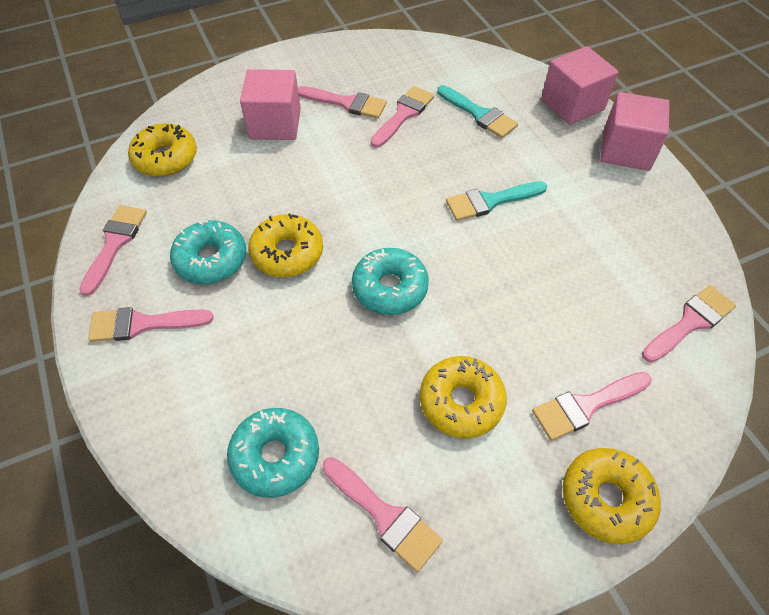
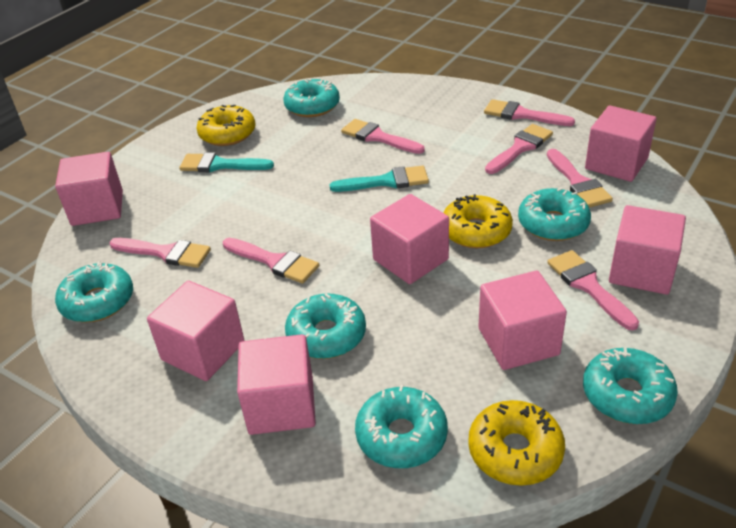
pink cube: [240,69,301,140] [541,46,618,125] [600,92,670,171] = 3 -> [55,152,123,226] [147,281,244,381] [237,334,316,435] [370,194,449,284] [478,271,567,370] [585,106,656,182] [609,205,686,295] = 7
turquoise donut: [170,220,246,284] [227,408,319,498] [352,248,429,315] = 3 -> [55,261,133,322] [283,78,340,117] [285,293,366,359] [355,385,448,468] [518,187,591,241] [583,348,678,424] = 6
yellow donut: [128,123,197,177] [248,213,323,277] [420,356,507,438] [563,448,661,544] = 4 -> [196,105,256,146] [443,194,513,248] [468,400,565,486] = 3

